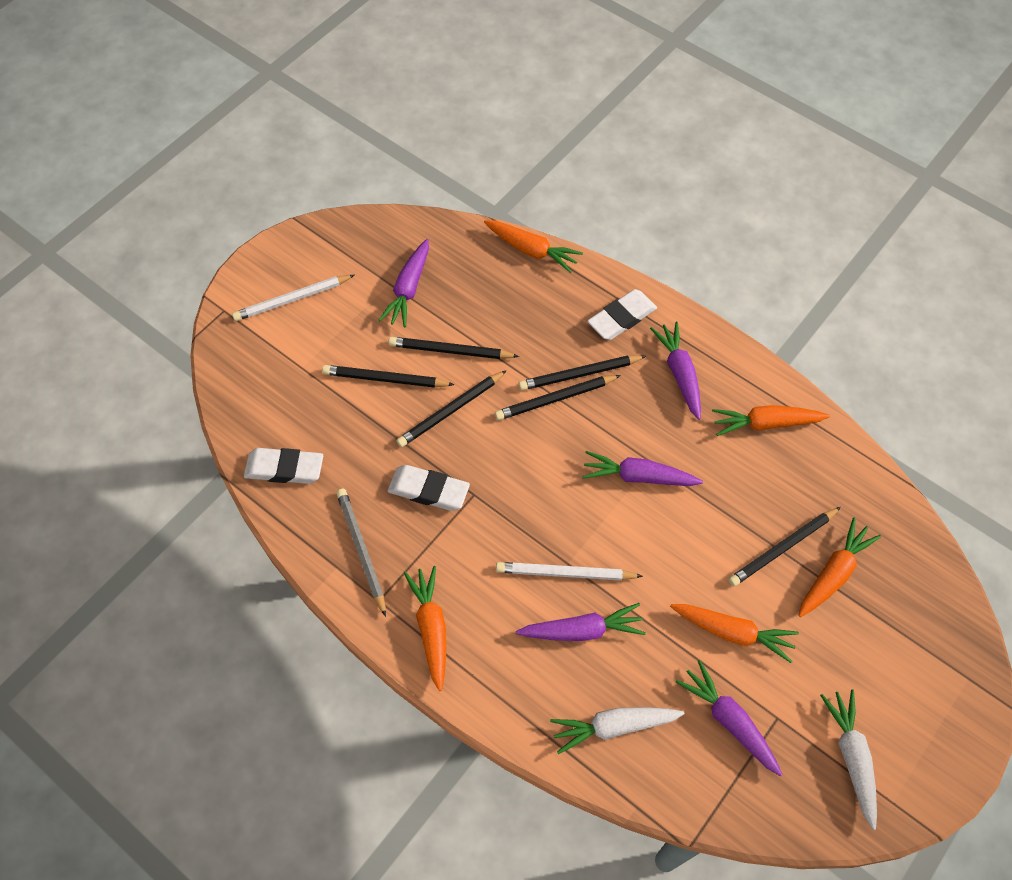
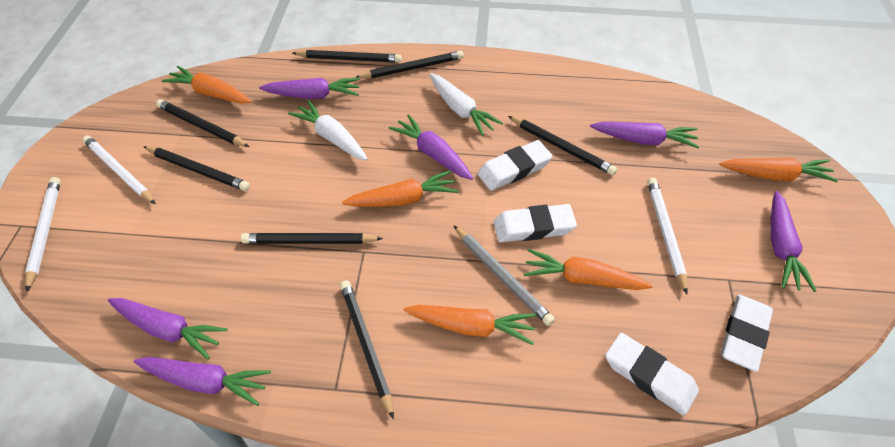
black pencil: [322,365,454,388] [388,337,519,359] [396,370,507,447] [495,375,621,420] [518,355,646,391] [728,507,841,586] = 6 -> [143,146,250,191] [156,99,250,147] [241,233,383,244] [292,50,402,63] [340,280,394,419] [355,51,464,79] [508,116,617,175] = 7
purple carrot: [378,239,429,328] [516,603,646,641] [582,451,703,486] [650,322,701,420] [676,660,783,776] = 5 -> [108,298,228,360] [134,357,271,406] [259,78,360,99] [389,114,473,180] [590,122,700,148] [771,191,816,292] = 6
white eraser: [244,448,323,484] [388,465,470,511] [587,289,657,340] = 3 -> [478,140,553,191] [494,204,577,242] [605,333,699,415] [721,295,773,372] = 4
white pencil: [232,275,354,321] [496,562,643,580] = 2 -> [25,177,61,292] [82,135,156,204] [647,178,688,294] = 3

